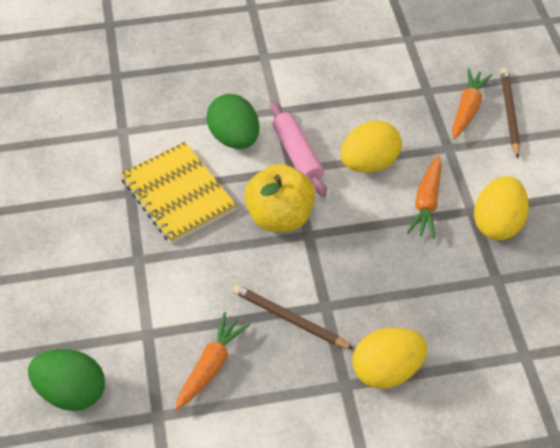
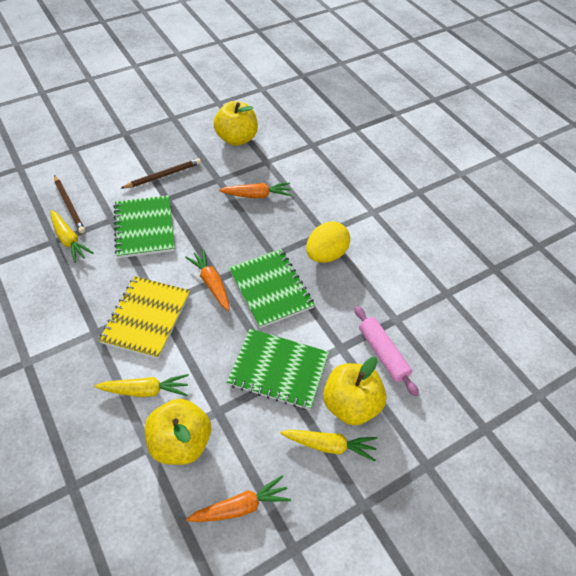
green egg: [28,349,105,411] [207,94,259,149] = 2 -> none = 0
green notebook: none = 0 -> [113,195,175,258] [227,329,329,410] [228,249,315,328] = 3
yellow apple: [244,164,315,232] = 1 -> [145,399,211,465] [213,101,258,146] [323,357,386,425] = 3
yellow carrot: none = 0 -> [51,210,94,263] [95,374,189,397] [280,429,377,462] = 3
yellow egg: [340,121,402,173] [352,328,427,389] [474,176,529,240] = 3 -> [306,221,350,263] = 1

